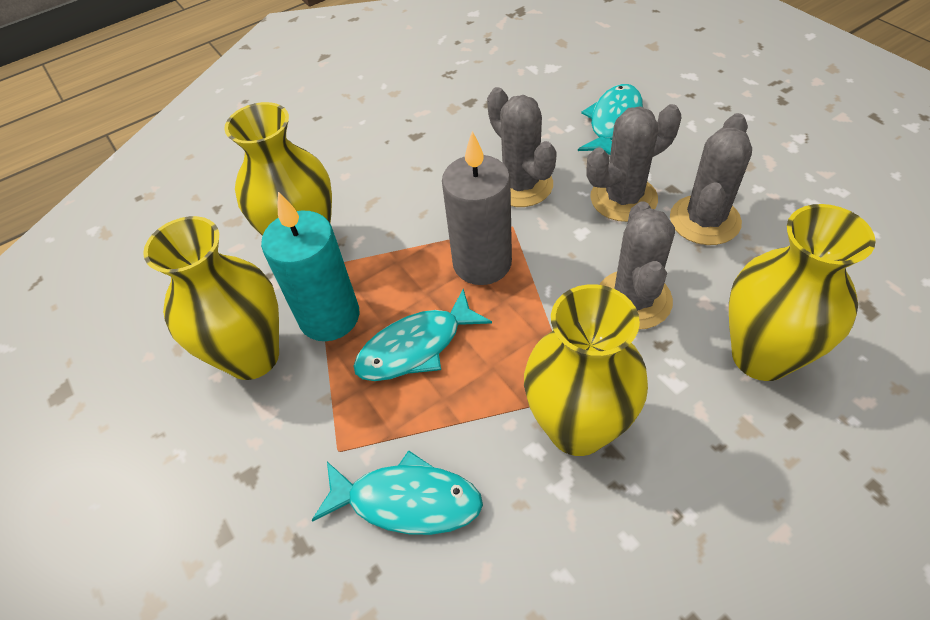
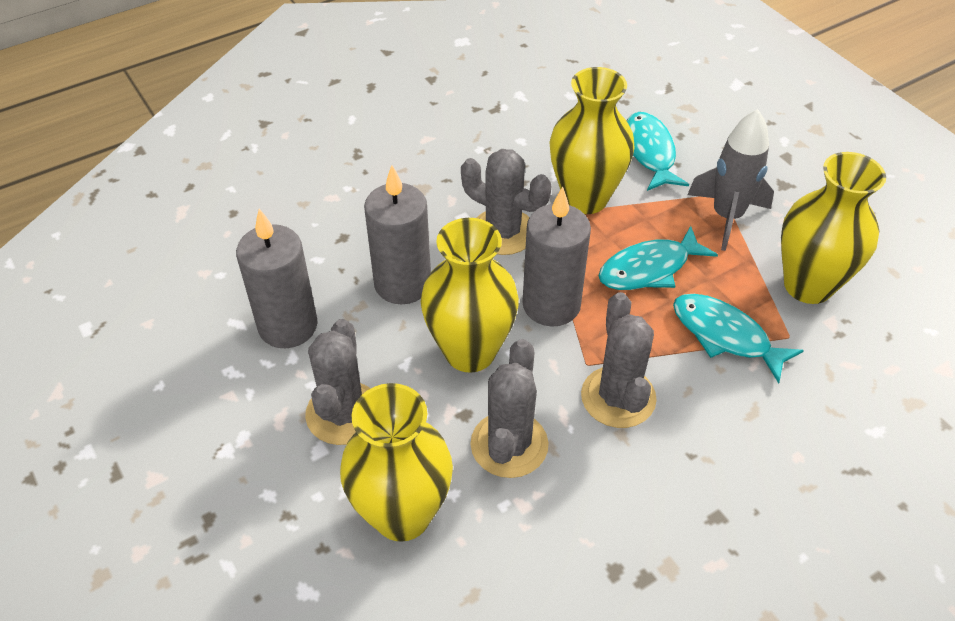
grey candle: [442,131,512,285] = 1 -> [236,209,318,348] [364,165,431,304] [522,187,591,326] = 3
grey rocket: none = 0 -> [687,109,774,251] = 1
turquoise candle: [261,192,360,341] = 1 -> none = 0

